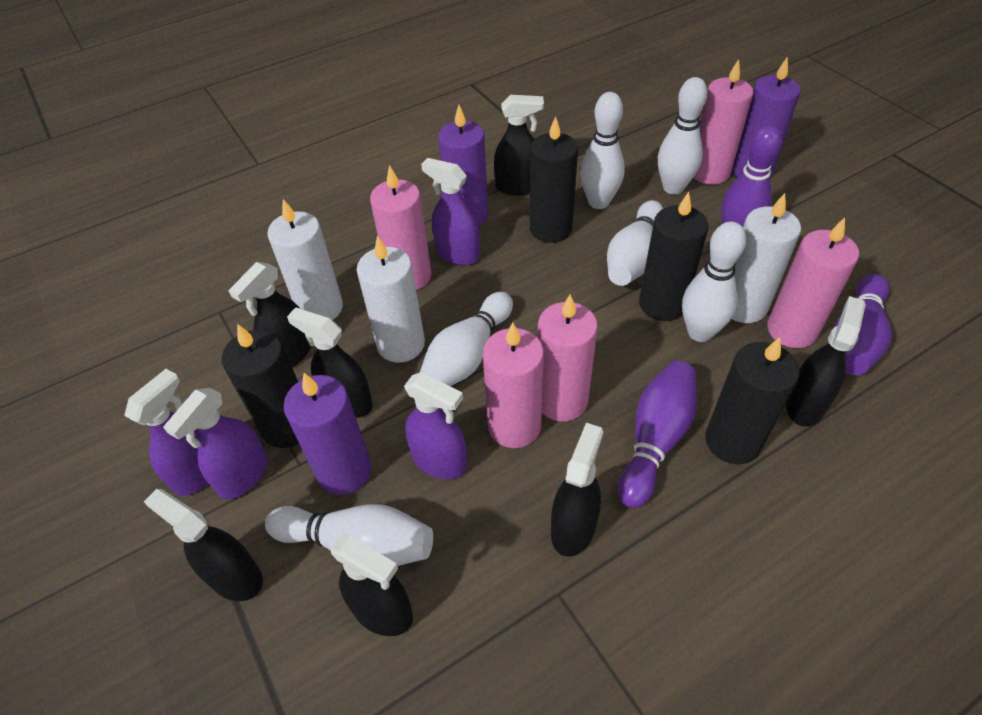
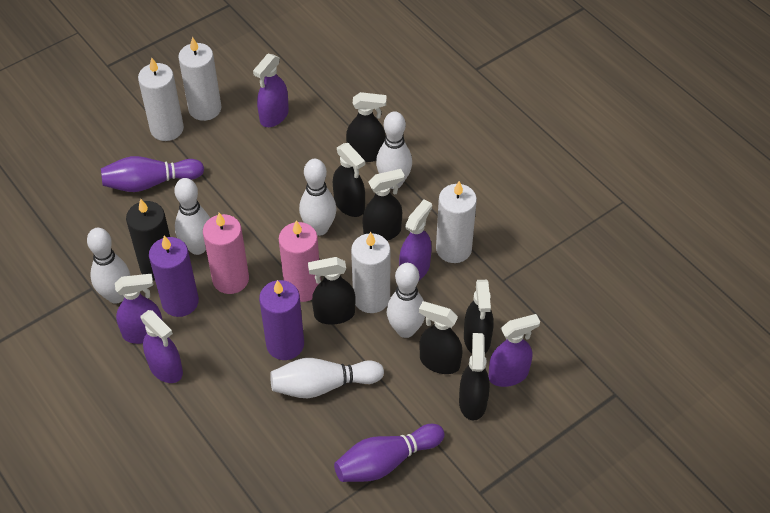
black candle: [222,324,299,448] [530,116,578,243] [639,192,708,321] [705,337,800,464] = 4 -> [126,199,170,280] = 1
pink candle: [370,165,432,290] [483,322,544,448] [537,295,598,421] [693,59,754,185] [767,217,859,348] = 5 -> [203,213,249,294] [279,220,321,302] = 2
purple bowling pin: [618,361,697,508] [721,124,782,227] [834,274,892,375] = 3 -> [101,156,204,192] [334,424,445,482] = 2
purple candle: [283,373,372,495] [438,105,488,226] [732,56,801,177] = 3 -> [149,236,199,317] [259,280,304,360] = 2
purple spray bottle: [124,369,208,496] [163,388,268,499] [404,372,467,479] [421,158,480,265] = 4 -> [115,274,163,344] [141,310,183,383] [253,54,289,127] [399,200,432,280] [488,314,540,387] = 5
white candle: [267,199,343,320] [357,236,425,363] [731,193,801,323] = 3 -> [138,58,184,141] [178,37,222,121] [351,232,391,313] [436,181,477,263] = 4

